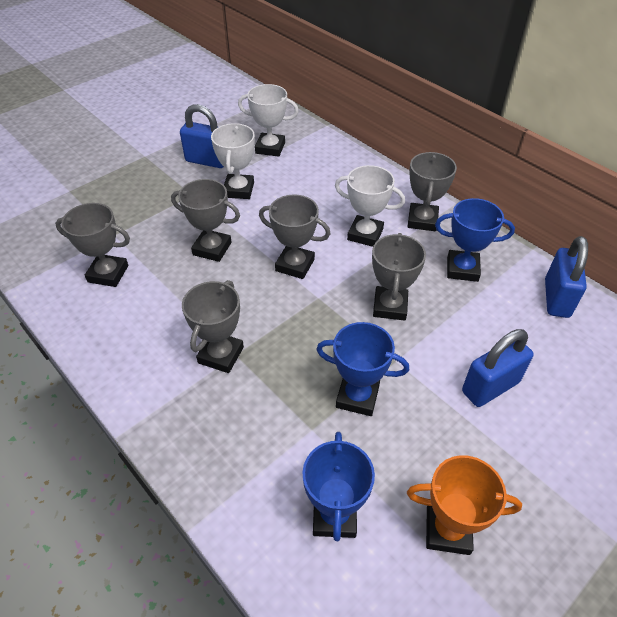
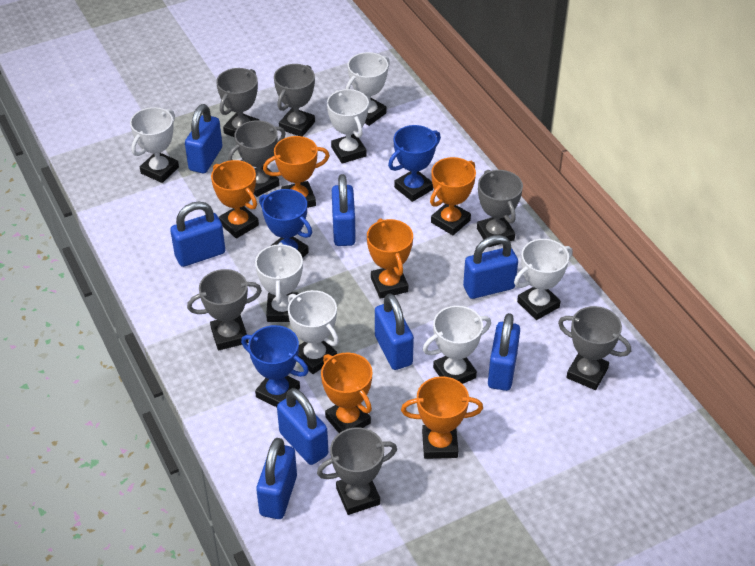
blue padlock: [180,104,224,168] [462,329,534,407] [545,236,588,318] = 3 -> [170,201,225,267] [185,104,222,173] [256,438,297,519] [277,388,328,465] [332,174,356,246] [375,294,414,370] [463,235,518,299] [488,313,520,391] = 8
grey trophy: [55,203,130,287] [171,179,240,262] [182,280,244,373] [259,195,330,279] [372,233,426,320] [407,152,457,231] = 6 -> [187,269,262,350] [216,68,260,137] [228,120,286,197] [274,64,315,137] [317,427,397,515] [477,170,523,247] [558,306,631,390] = 7
orange trophy: [407,455,522,555] = 1 -> [211,160,259,239] [263,136,330,208] [321,352,372,433] [367,219,413,299] [401,376,483,459] [430,157,476,235] = 6
white trophy: [211,123,255,199] [238,84,299,157] [335,165,405,247] = 3 -> [130,107,179,183] [255,242,303,322] [288,290,339,374] [327,89,369,164] [346,52,390,126] [423,306,491,384] [514,239,573,320] = 7

